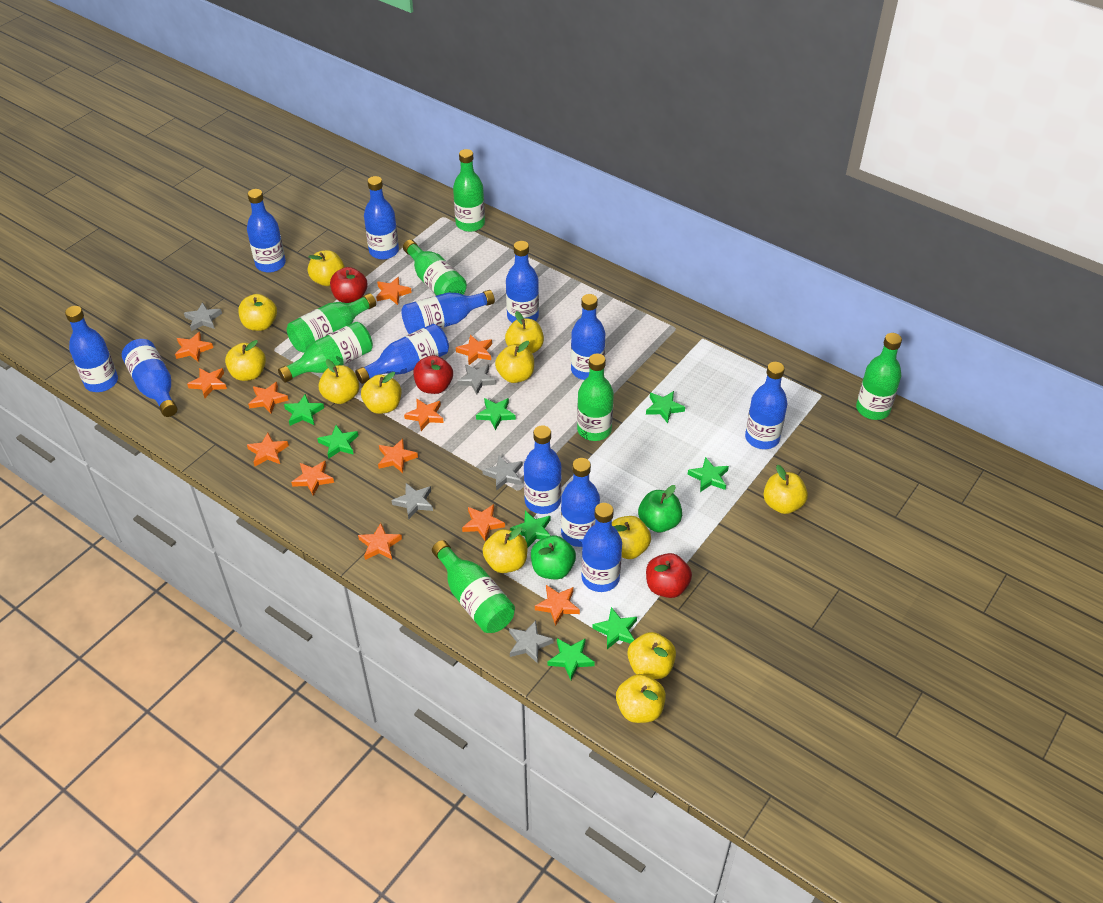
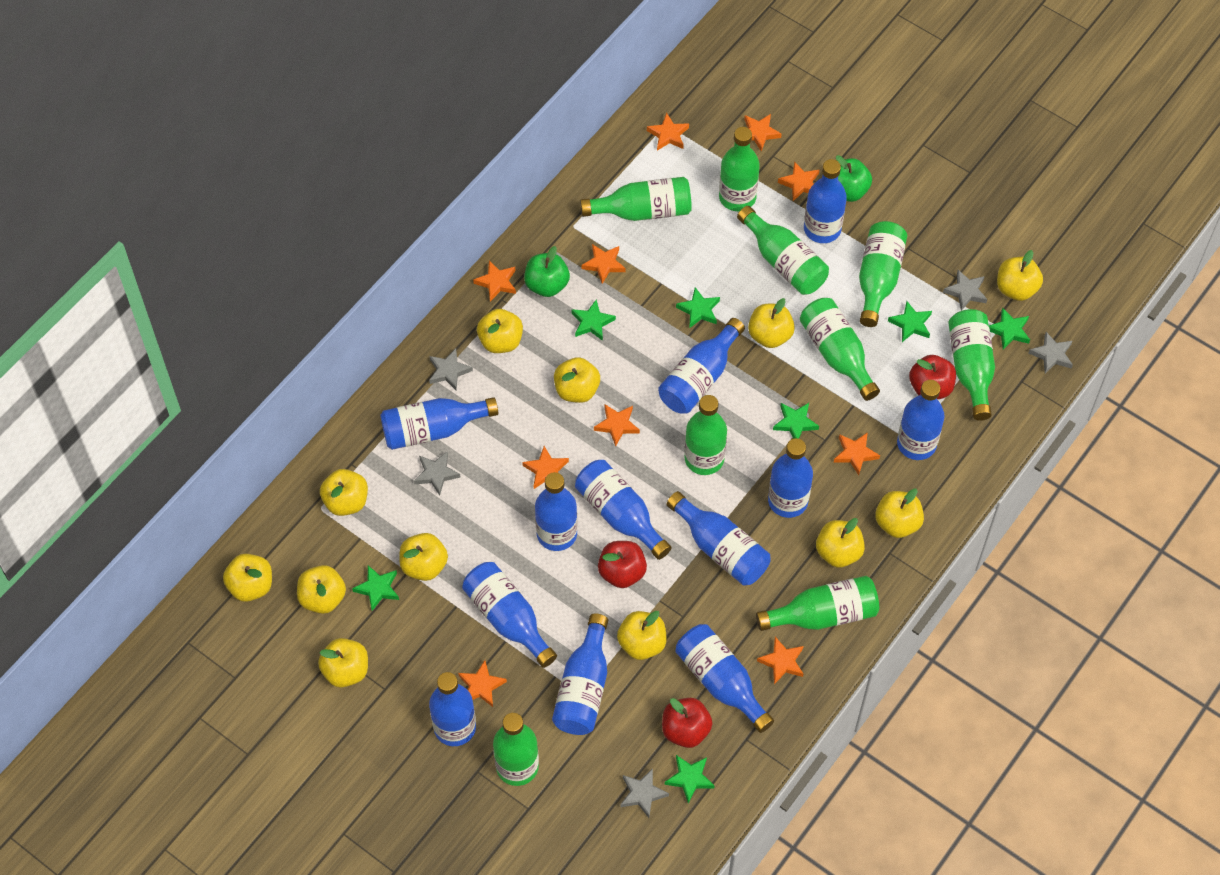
green bottle: [278,322,373,383] [287,293,376,353] [403,240,467,296] [432,540,515,633] [453,149,485,232] [577,353,614,441] [856,333,902,420] = 7 -> [493,713,539,786] [580,177,692,221] [684,395,727,475] [719,127,760,211] [737,206,829,295] [756,576,879,631] [800,298,880,401] [859,221,907,327] [948,309,995,421] = 9
green star: [284,394,324,426] [317,425,358,459] [476,398,516,430] [510,511,551,547] [548,638,595,680] [592,607,637,649] [646,391,685,423] [688,457,729,492] = 8 -> [352,566,399,611] [572,300,616,341] [665,755,715,803] [676,287,720,328] [773,403,819,439] [888,301,932,342] [989,308,1030,349] = 7
orange star: [175,332,213,362] [187,368,227,398] [247,433,289,466] [248,382,289,414] [291,461,334,496] [358,523,402,560] [376,277,412,305] [378,439,418,473] [404,398,444,431] [456,335,492,365] [462,504,505,542] [535,585,580,626] = 12 -> [458,660,507,707] [473,261,516,302] [522,446,569,489] [581,244,626,284] [594,404,640,447] [647,113,689,151] [744,114,782,152] [757,637,803,684] [778,162,820,201] [834,432,880,475] = 10

